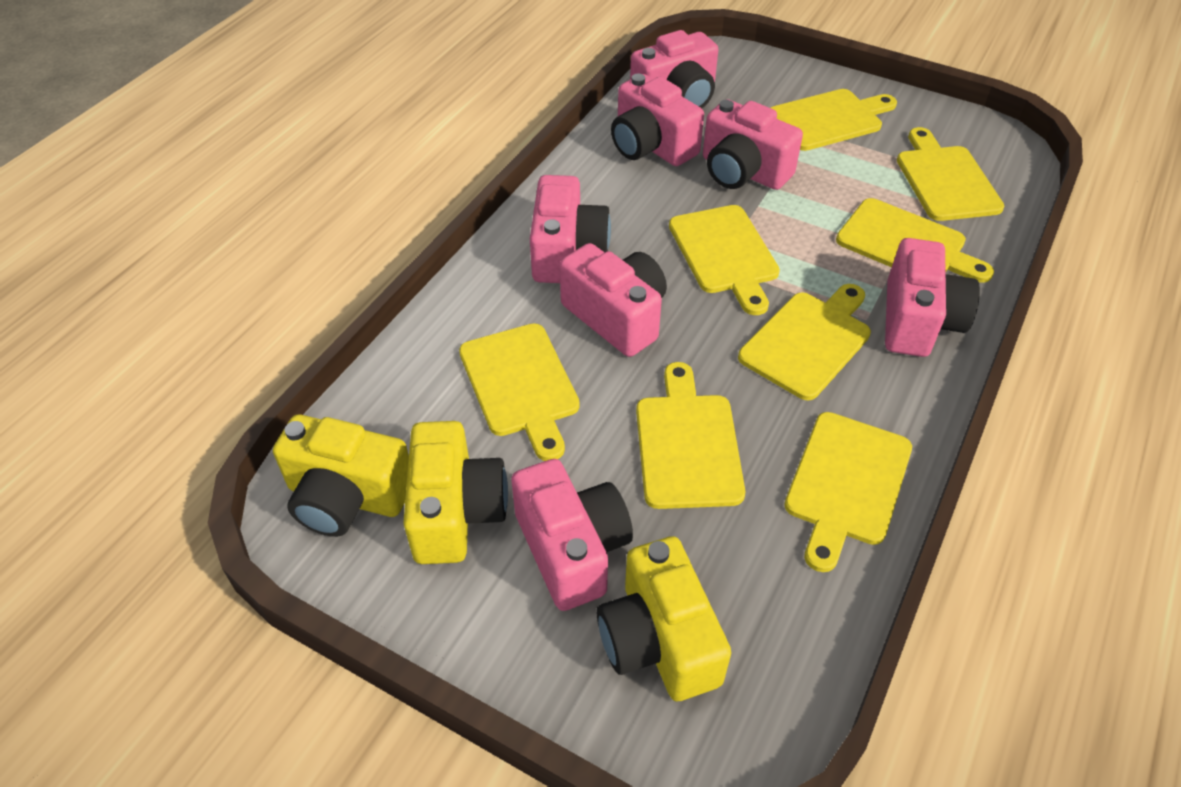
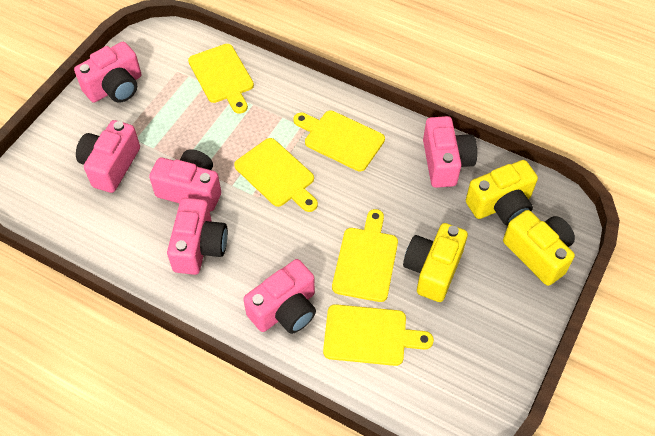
pink camera: [511,459,633,611] [530,175,611,283] [559,243,667,357] [611,74,704,166] [630,30,719,108] [703,99,803,190] [885,238,980,357] = 7 -> [74,42,141,103] [76,120,140,193] [149,149,221,211] [167,198,228,275] [243,259,316,334] [423,116,477,188] = 6
yellow cutting board: [459,323,580,461] [636,362,745,509] [669,205,780,315] [738,284,871,400] [771,89,897,151] [784,412,912,572] [836,198,994,283] [897,127,1004,221] = 8 -> [188,44,254,114] [234,138,318,212] [293,110,385,171] [323,304,434,366] [332,209,398,302] = 5

